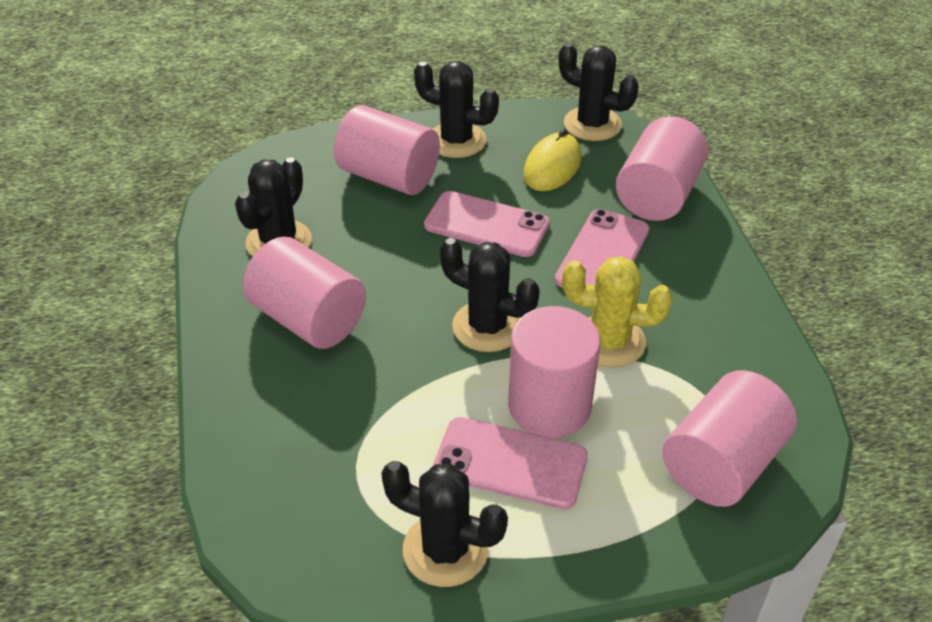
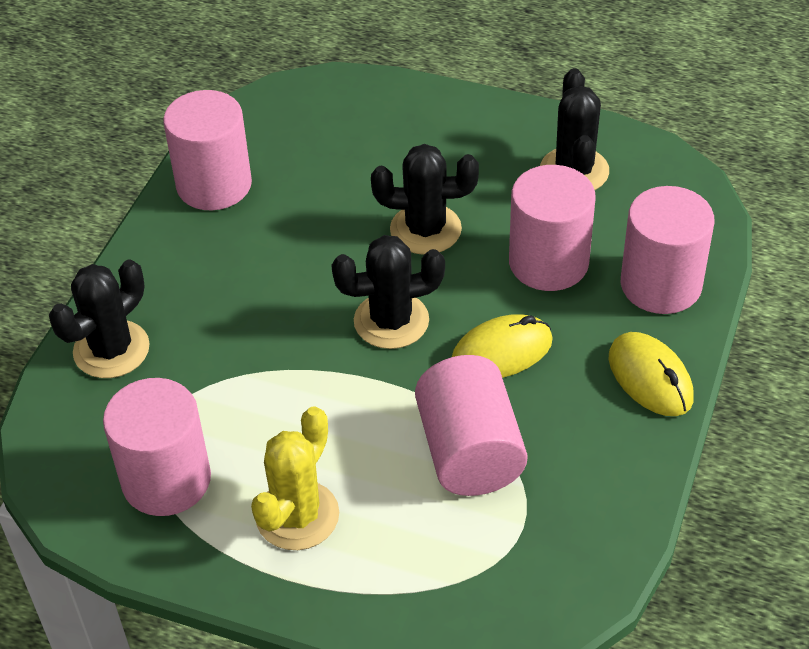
black cactus: [235,157,312,256] [381,461,508,587] [414,61,499,158] [440,238,540,352] [559,43,639,141] = 5 -> [49,260,150,378] [331,235,445,349] [371,144,479,255] [540,68,609,190] = 4
pink phone: [424,191,550,257] [433,417,588,509] [555,209,650,288] = 3 -> none = 0
yellow mouse: [523,129,581,191] = 1 -> [452,314,553,378] [609,332,694,416] = 2

